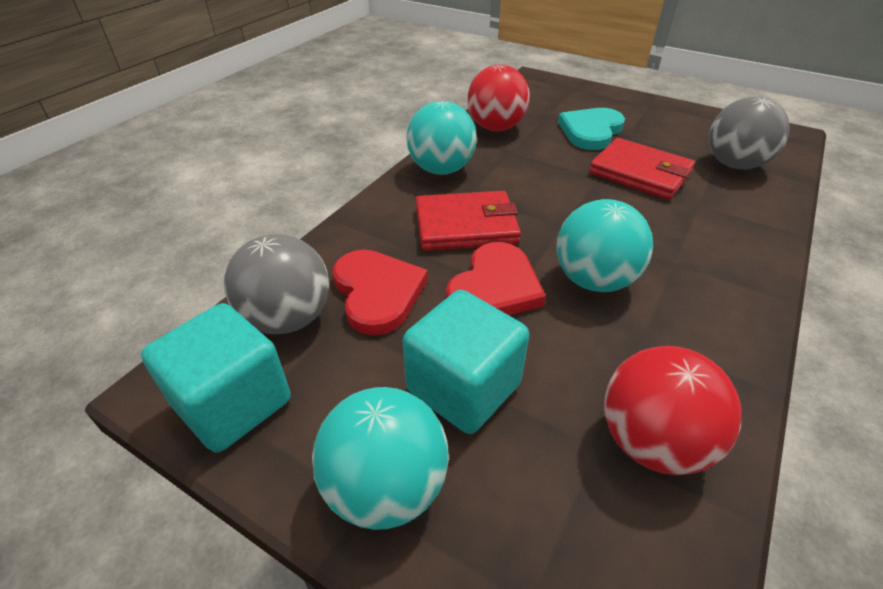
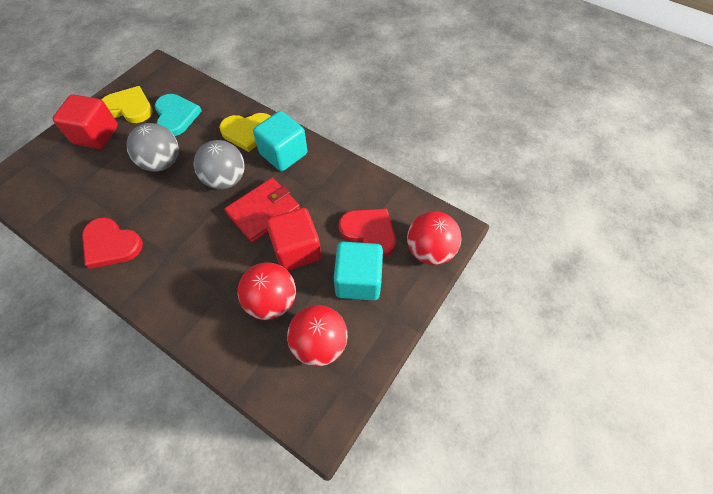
red ball: [467,65,530,131] [604,346,741,475] = 2 -> [238,262,296,320] [287,305,348,367] [407,211,462,265] = 3
red cube: none = 0 -> [52,94,118,149] [266,208,321,271] = 2
red wallet: [416,191,521,251] [589,138,695,200] = 2 -> [224,178,300,243] = 1
turquoise ball: [312,387,449,530] [406,101,477,175] [556,199,653,292] = 3 -> none = 0
yellow heart: none = 0 -> [102,86,153,123] [219,113,270,152] = 2

